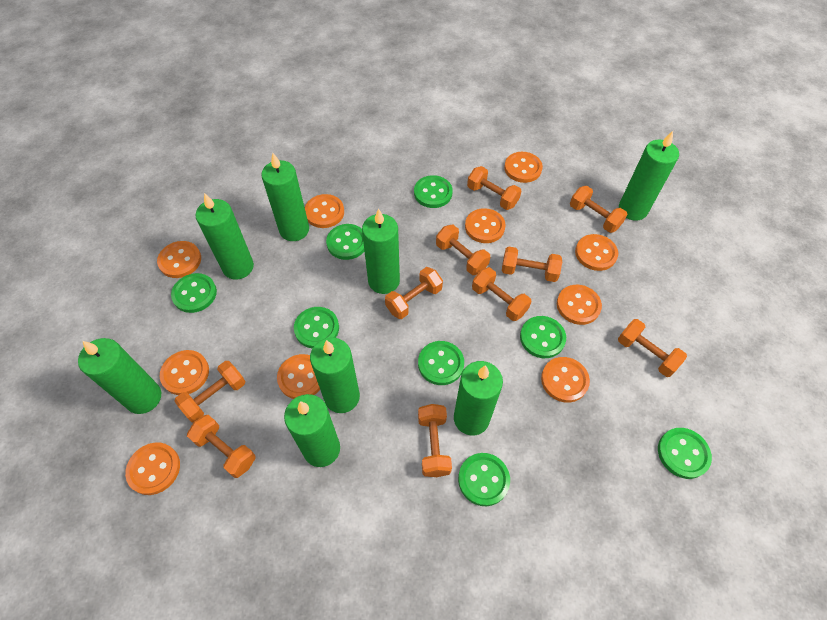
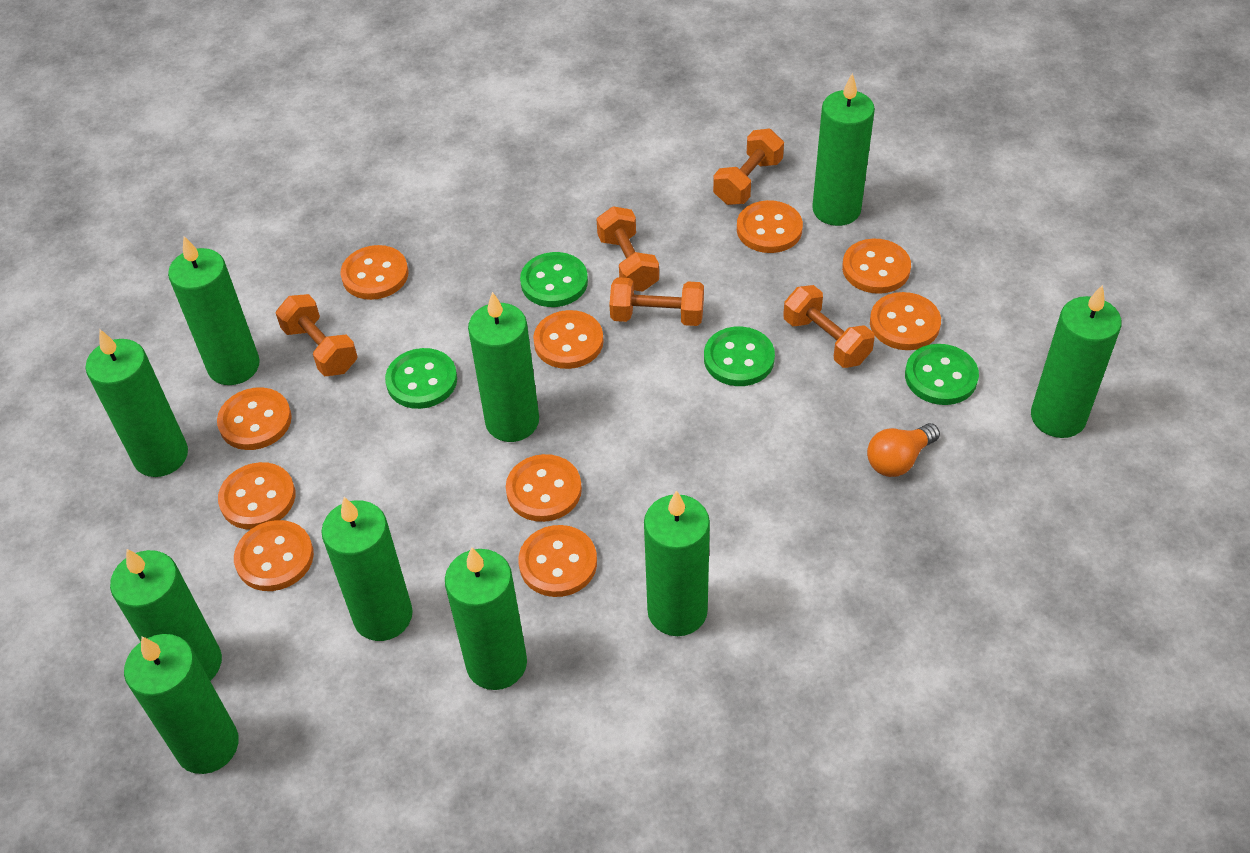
green button: [171,273,217,313] [294,307,339,349] [326,224,364,260] [414,175,453,208] [418,341,464,385] [458,453,510,506] [520,316,566,358] [658,428,712,479] = 8 -> [385,348,457,409] [520,252,588,307] [704,326,775,386] [905,344,979,405] = 4
green candle: [78,338,161,414] [195,193,254,280] [261,153,309,241] [284,394,340,467] [310,337,360,413] [362,209,400,294] [454,361,503,436] [619,131,679,221] = 8 -> [85,330,188,477] [110,549,222,681] [124,634,239,774] [168,236,260,385] [321,497,413,641] [445,547,527,690] [468,292,539,442] [644,490,710,636] [812,73,875,226] [1031,285,1122,438] = 10
orange dumbbell: [174,361,245,423] [187,415,256,478] [385,267,443,319] [418,404,452,477] [436,225,490,275] [467,166,521,210] [472,267,531,321] [502,246,562,282] [570,186,627,233] [618,319,687,377] = 10 -> [276,294,358,376] [597,206,659,292] [609,277,704,326] [713,129,784,205] [783,285,875,368] = 5
orange light bulb: none = 0 -> [867,423,940,477] = 1

